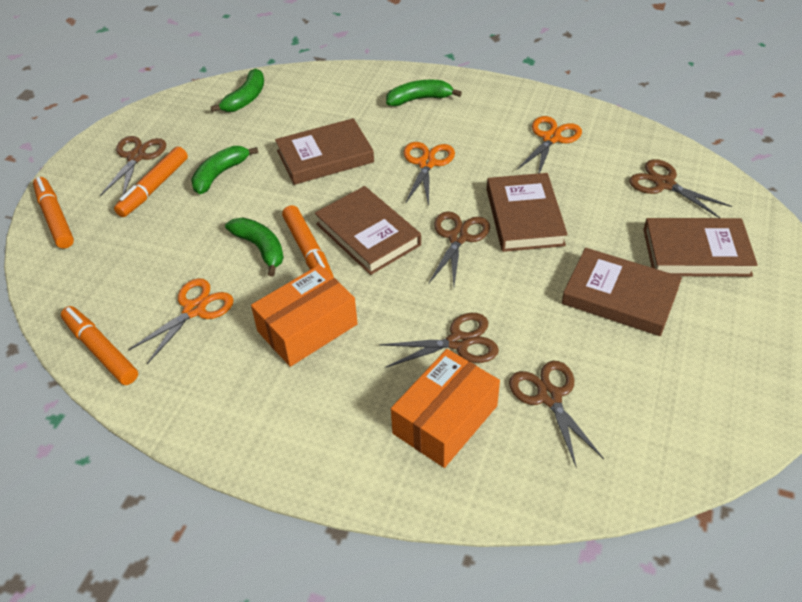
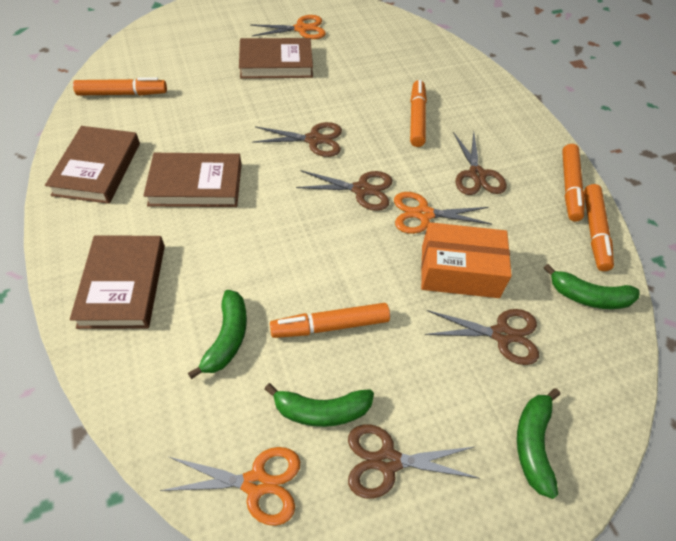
brown book: [275,118,374,185] [315,186,421,275] [487,173,568,252] [562,248,682,336] [643,218,758,277] = 5 -> [45,126,140,204] [70,236,165,329] [143,153,242,207] [239,38,313,79] = 4
orange box: [251,265,358,367] [391,349,500,468] = 2 -> [421,222,512,298] = 1
orange marker: [33,177,74,249] [61,306,138,385] [114,146,188,217] [282,205,334,277] = 4 -> [73,77,167,96] [270,303,390,338] [410,80,427,147] [562,144,585,222] [584,184,614,271] = 5

